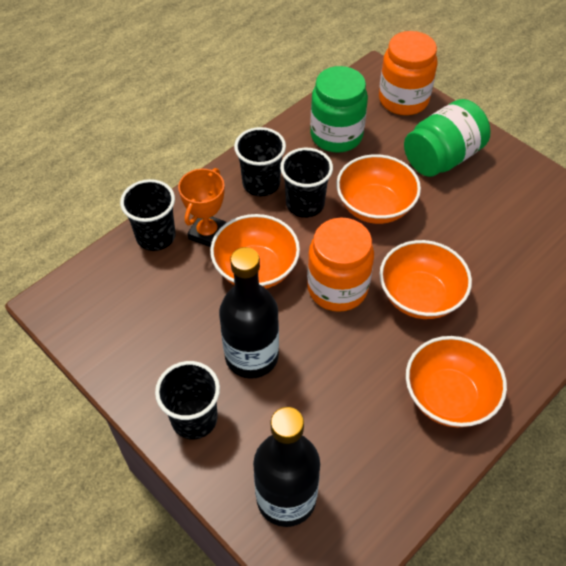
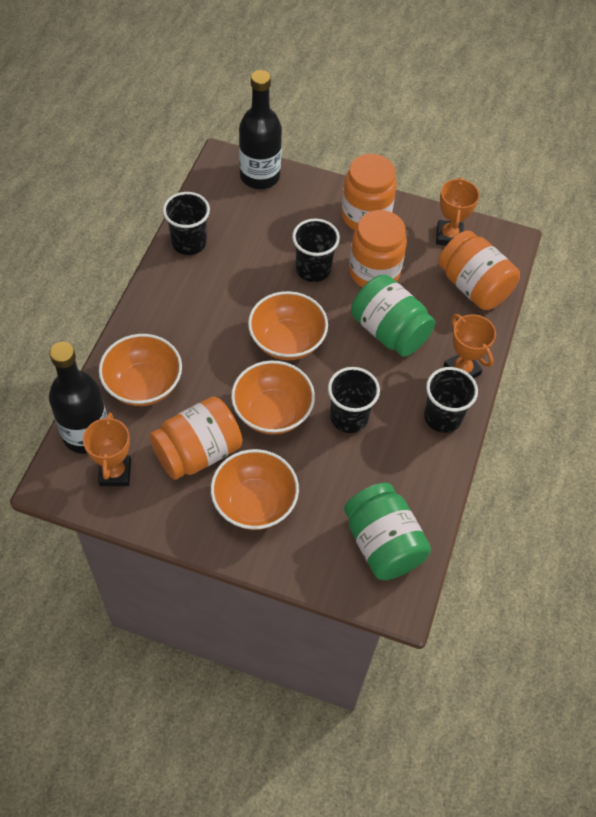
orange jar: [307,218,374,312] [379,31,437,115] = 2 -> [149,397,242,480] [341,154,397,230] [349,210,407,287] [438,230,520,310] = 4
orange trophy: [178,168,226,247] = 1 -> [83,413,131,486] [436,177,480,246] [444,314,496,378] = 3

